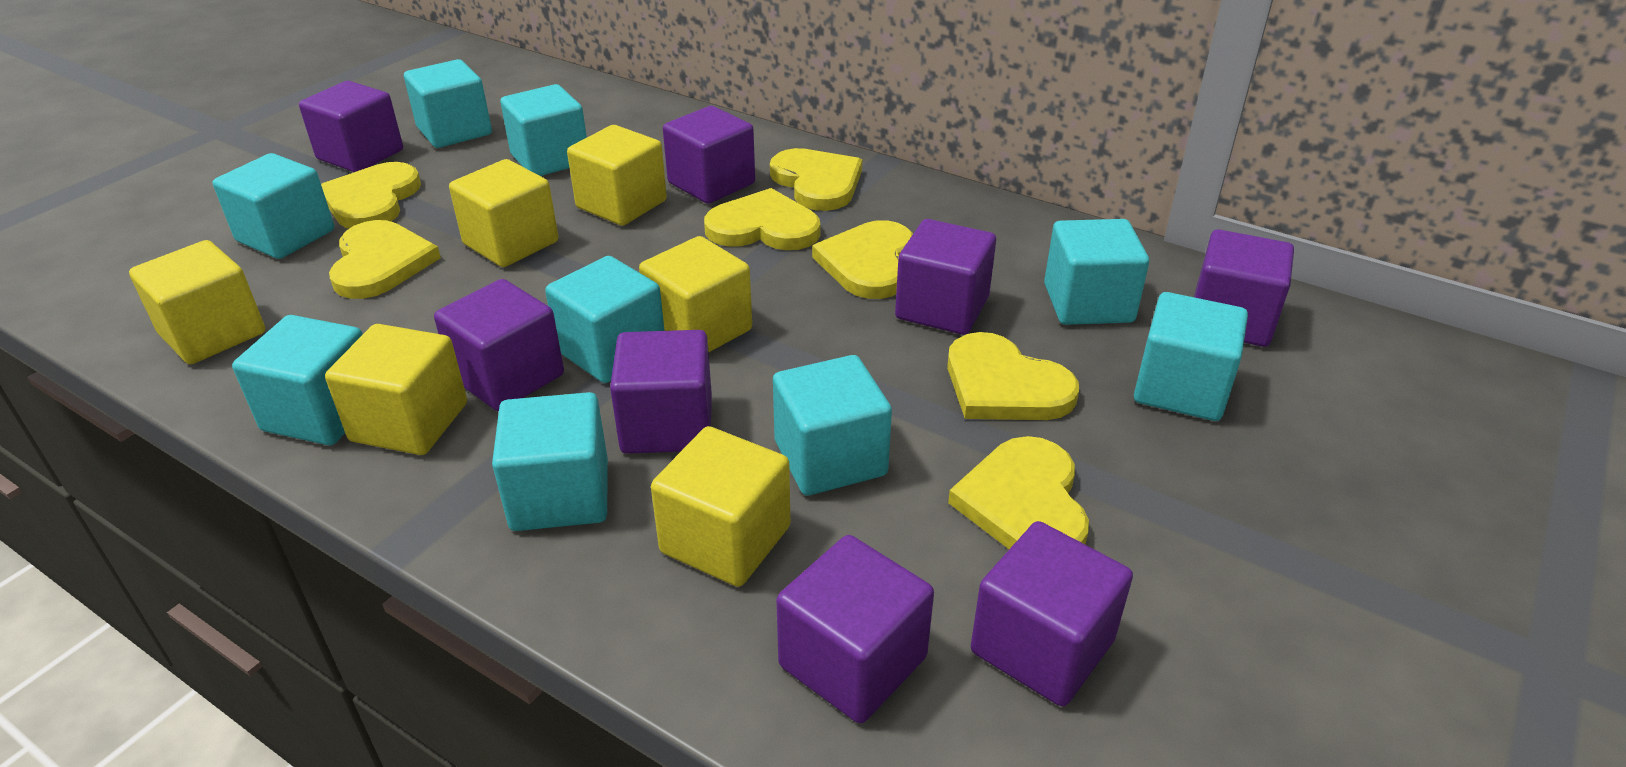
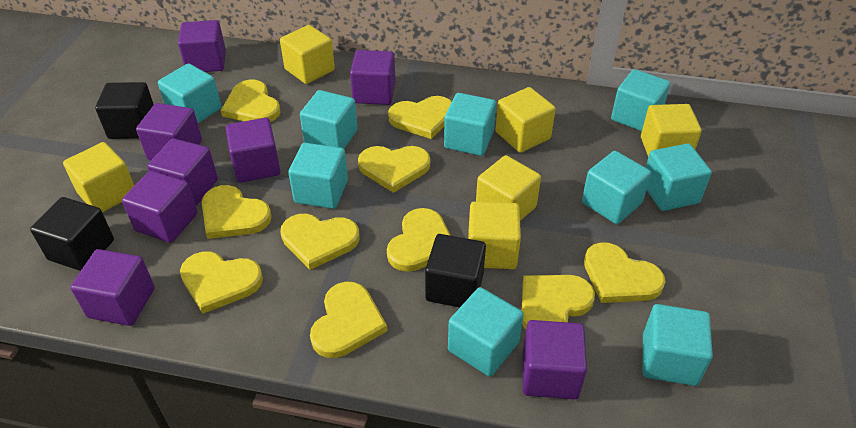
black cube: none = 0 -> [30,197,114,271] [95,82,154,139] [425,234,486,308] = 3
yellow heart: [321,162,421,229] [329,220,441,299] [704,188,820,250] [770,148,862,211] [812,220,913,299] [947,332,1079,420] [948,436,1089,549] = 7 -> [180,251,263,314] [202,185,272,239] [221,80,281,122] [280,214,359,270] [310,282,387,358] [358,146,430,193] [387,208,451,272] [388,96,452,139] [522,275,595,330] [584,242,666,303] = 10

